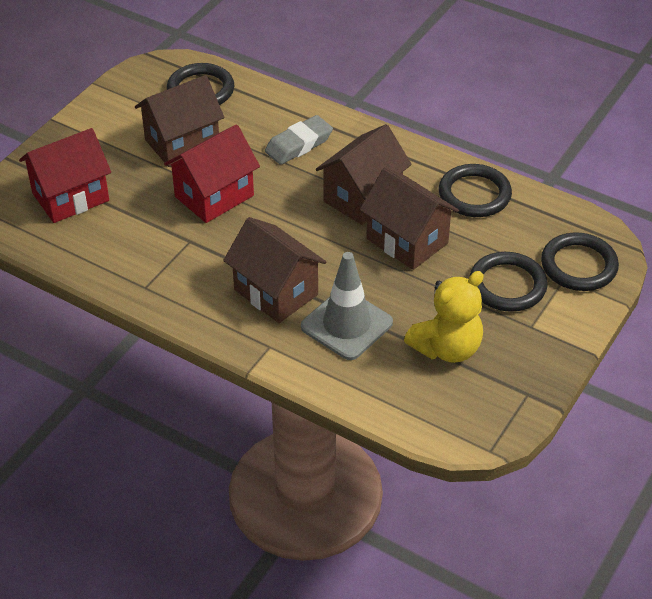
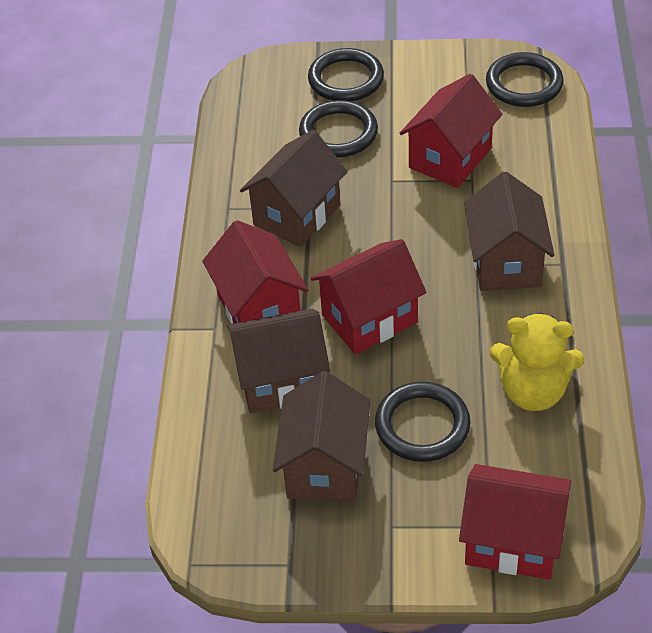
grey eraser: [265,115,333,165] = 1 -> none = 0
grey traffic cone: [301,252,393,360] = 1 -> none = 0
red house: [19,128,111,223] [164,124,260,223] = 2 -> [202,220,308,324] [311,239,426,354] [400,74,502,188] [459,464,571,580] = 4

